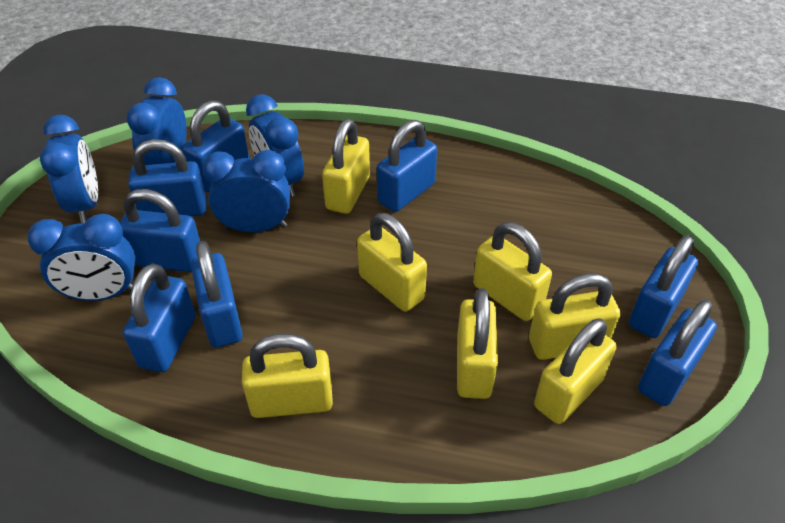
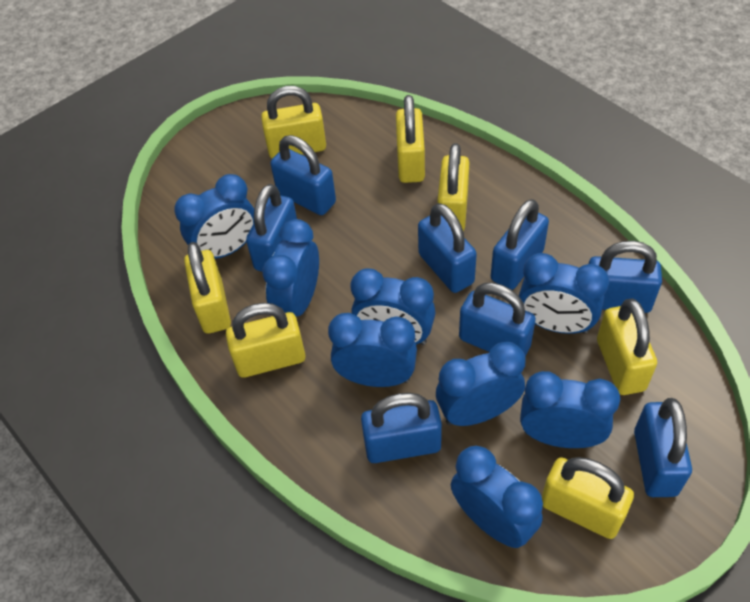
blue clock: [28,214,135,301] [40,115,98,223] [127,77,187,165] [202,150,290,232] [246,94,304,197] = 5 -> [174,174,254,259] [262,219,319,317] [328,313,417,387] [350,268,436,345] [436,342,525,426] [451,446,543,548] [519,253,609,334] [520,371,620,448] = 8

